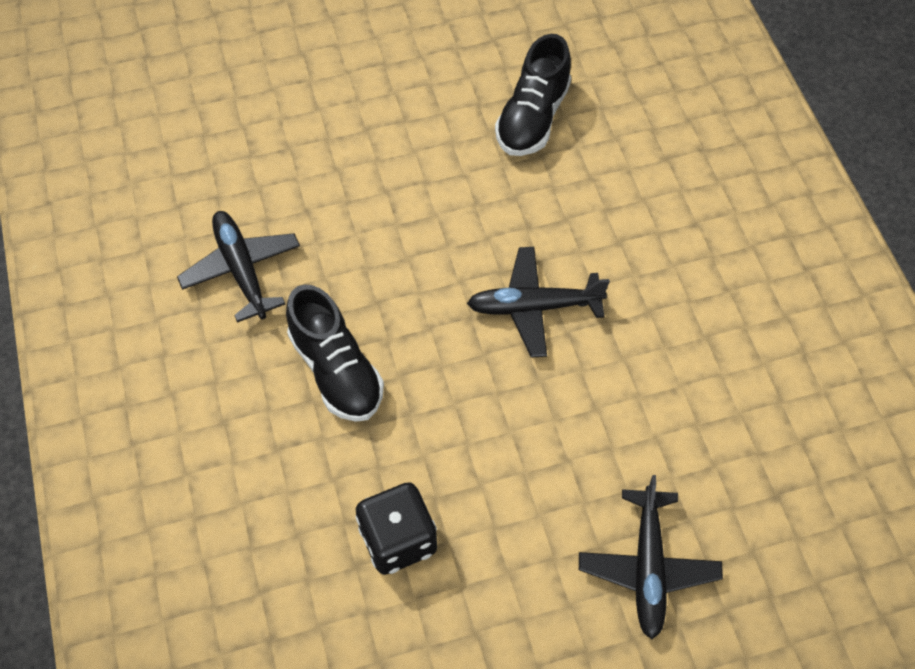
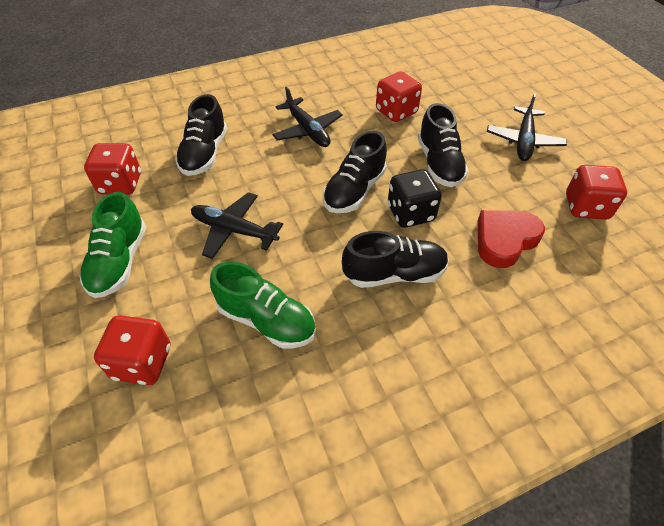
black shoe: [286,284,384,422] [495,34,571,156] = 2 -> [175,94,227,176] [323,131,387,213] [342,231,449,288] [418,103,468,187] = 4
green shoe: none = 0 -> [79,192,146,298] [210,261,316,348] = 2
red dice: none = 0 -> [84,143,141,195] [94,315,171,385] [376,72,422,122] [566,165,627,220] = 4
red heart: none = 0 -> [478,210,545,268] = 1

